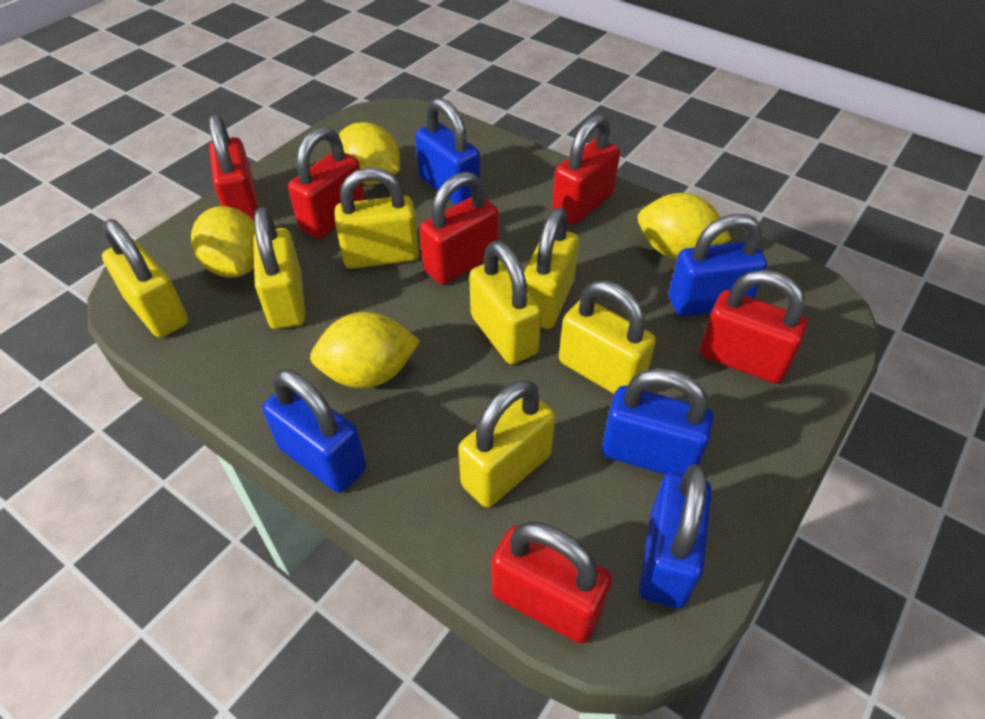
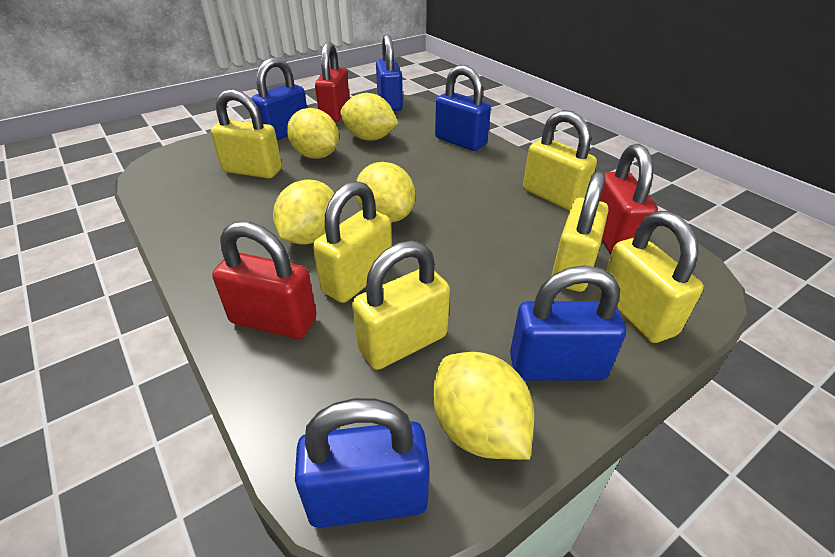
red padlock: [209,114,259,221] [288,127,365,239] [420,172,498,284] [491,521,612,644] [552,114,620,224] [700,270,808,383] = 6 -> [212,222,317,339] [315,42,350,122] [600,144,658,254] = 3
yellow lemon: [191,206,255,277] [310,312,420,388] [339,122,400,185] [638,193,731,259] = 4 -> [273,180,334,245] [287,108,339,159] [340,93,398,141] [356,162,415,223] [433,352,534,460] = 5
yellow padlock: [102,219,188,338] [253,207,305,329] [334,167,419,269] [458,380,556,507] [469,241,542,364] [524,207,579,329] [559,281,656,394] = 7 -> [211,89,282,179] [313,181,392,303] [352,240,450,370] [523,110,597,211] [552,171,608,292] [600,211,704,343] = 6

